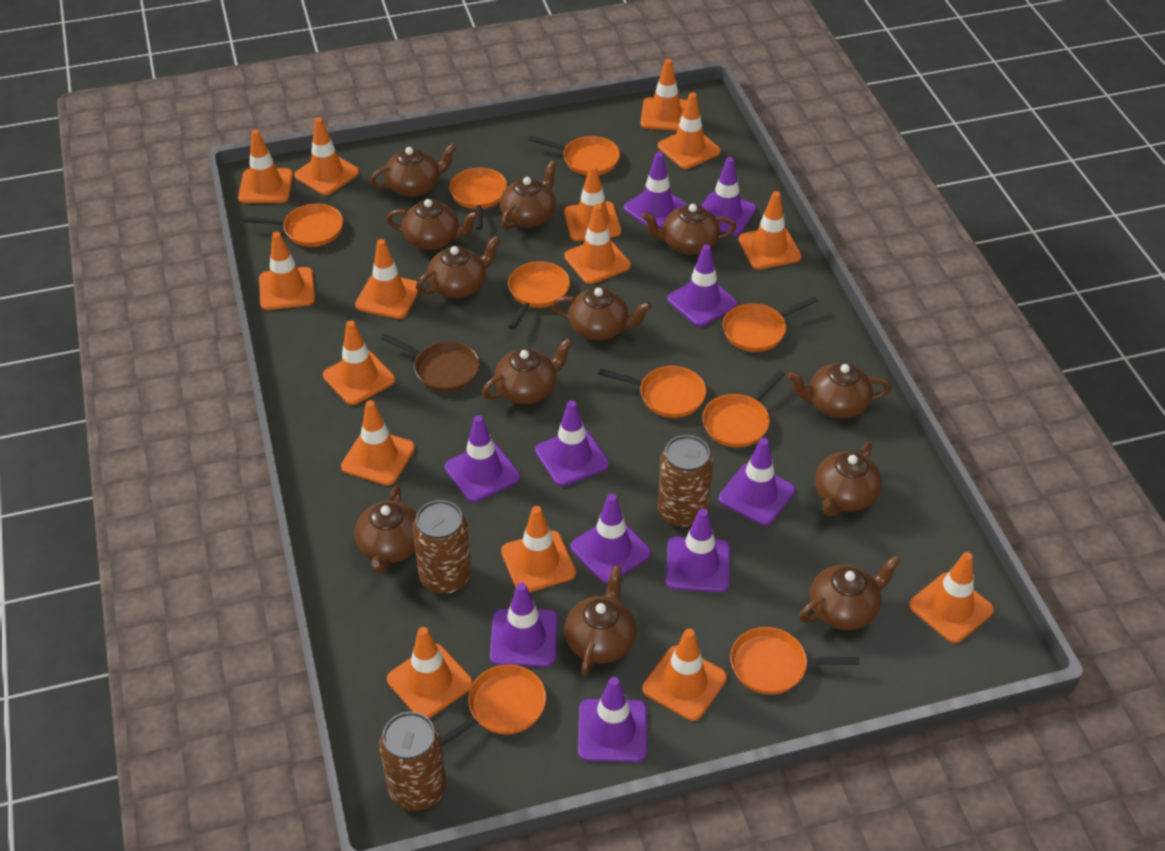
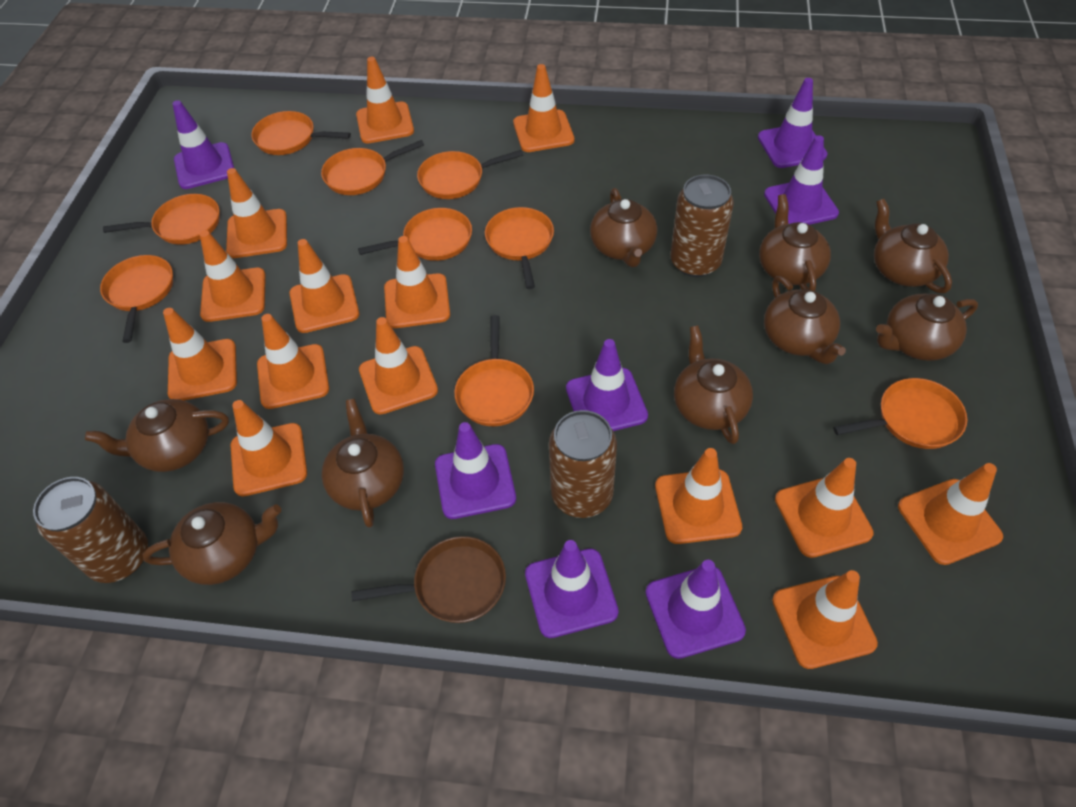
brown teapot: [354,485,417,574] [370,143,456,197] [386,199,479,250] [416,236,500,298] [482,338,573,404] [500,160,557,230] [552,287,651,341] [565,565,637,676] [642,204,736,255] [787,362,891,419] [799,555,901,630] [815,442,882,516] = 12 -> [85,399,229,472] [143,502,281,585] [322,399,404,528] [590,188,657,267] [674,326,753,444] [759,194,831,291] [764,276,846,364] [874,199,952,293] [876,293,978,361] = 9
orange traffic cone: [238,130,293,203] [259,232,315,310] [294,117,359,195] [323,320,395,405] [341,400,415,486] [355,239,419,319] [387,627,473,718] [501,506,576,592] [564,165,621,241] [564,204,631,284] [640,59,687,131] [642,628,727,721] [658,92,721,169] [738,191,801,269] [909,552,994,643] = 15 -> [163,308,237,400] [199,230,266,322] [226,168,287,258] [230,400,307,496] [257,314,329,409] [289,239,359,333] [356,57,414,143] [359,317,438,415] [384,236,450,328] [513,64,574,152] [655,448,742,544] [772,570,878,669] [775,458,874,558] [898,463,1003,565] = 14
purple traffic cone: [445,415,520,502] [490,583,558,667] [535,400,609,486] [571,494,651,583] [578,677,647,762] [624,152,687,227] [666,509,730,593] [667,244,737,327] [701,157,756,236] [719,438,795,526] = 10 -> [172,100,234,189] [435,422,516,519] [525,540,619,638] [566,339,648,431] [646,560,746,659] [758,78,828,168] [764,135,839,225] = 7

